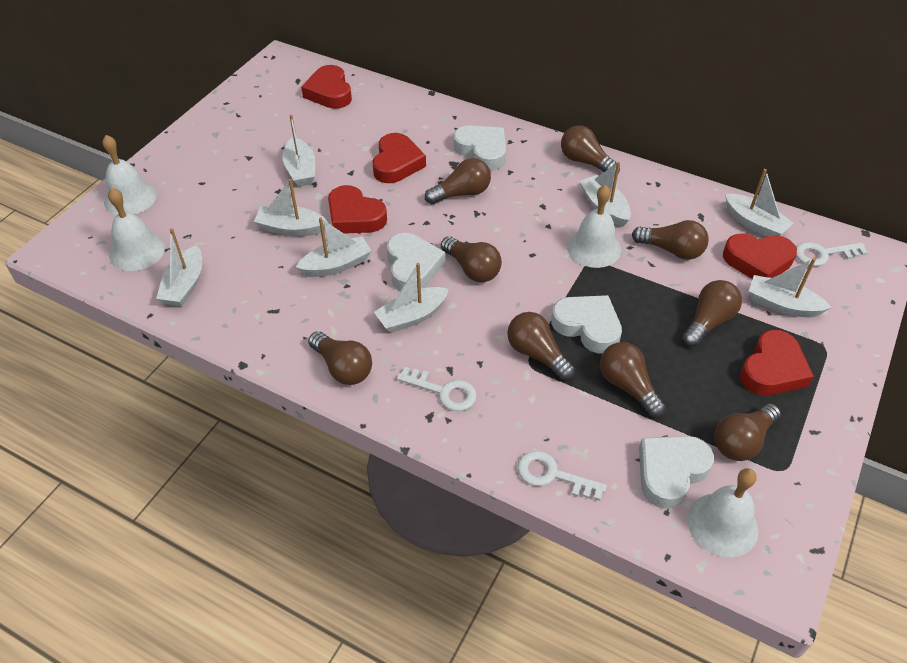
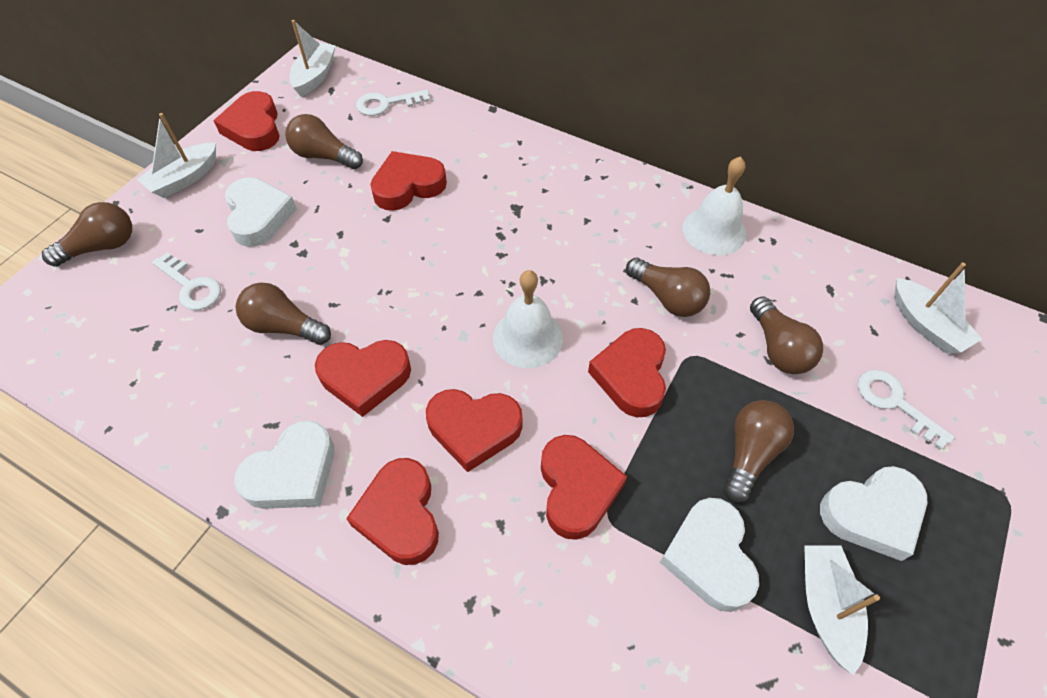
brown light bulb: [308,331,372,385] [425,158,491,204] [441,236,502,282] [507,312,575,380] [561,126,620,174] [600,342,666,418] [632,220,709,260] [683,280,742,347] [714,403,781,461] = 9 -> [42,202,132,267] [235,282,331,345] [285,114,363,169] [626,258,710,317] [724,400,794,503] [750,296,823,374] = 6
red heart: [301,65,352,109] [328,185,387,234] [373,133,426,183] [723,233,797,279] [740,330,814,395] = 5 -> [214,91,280,151] [315,340,411,417] [346,458,439,565] [370,151,447,211] [426,389,522,472] [541,435,627,540] [588,328,666,417] = 7
white bell: [102,135,157,215] [108,188,165,271] [567,185,621,268] [687,468,759,557] = 4 -> [493,270,563,368] [683,156,746,255] = 2
white boat: [156,228,202,307] [254,179,328,236] [282,115,315,187] [296,217,371,277] [374,263,449,333] [580,162,631,227] [725,169,794,237] [749,258,831,317] = 8 -> [137,113,216,198] [290,20,336,97] [804,545,880,675] [894,263,982,354] = 4

